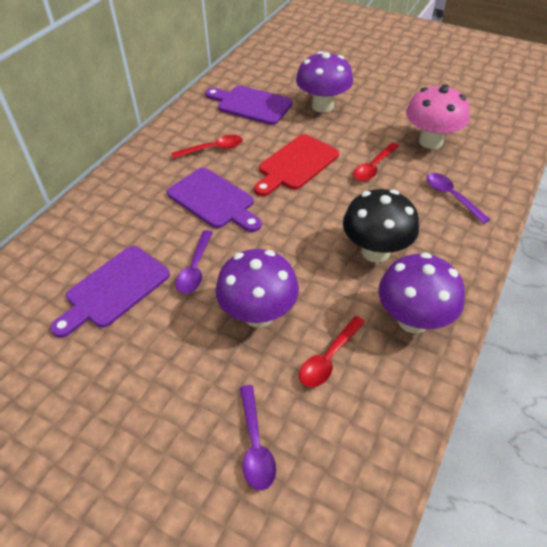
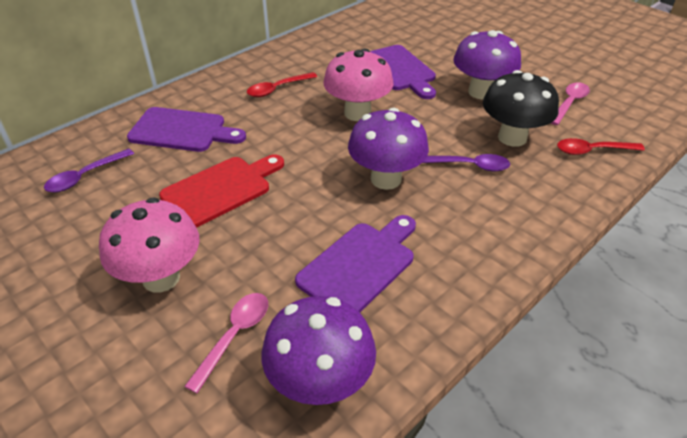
pink mushroom: [406,84,470,149] = 1 -> [99,197,200,293] [323,49,393,121] = 2
pink spoon: none = 0 -> [184,293,268,394] [551,82,590,125] = 2
purple spoon: [175,230,213,294] [240,385,276,490] [427,173,490,224] = 3 -> [44,148,134,192] [422,154,510,171] = 2
red spoon: [171,135,243,159] [299,316,365,387] [353,143,399,181] = 3 -> [247,72,317,97] [557,138,645,155] = 2

